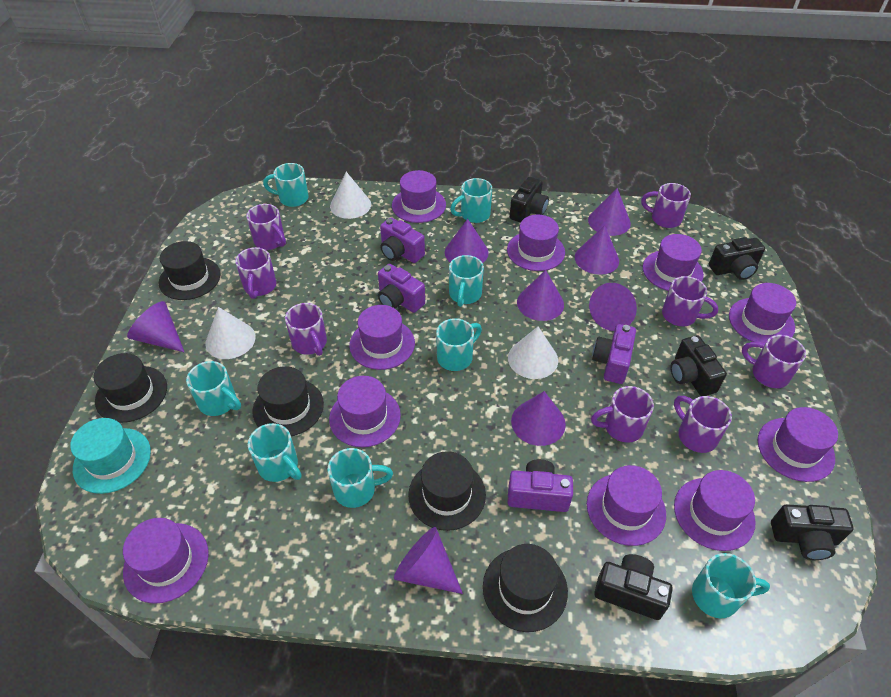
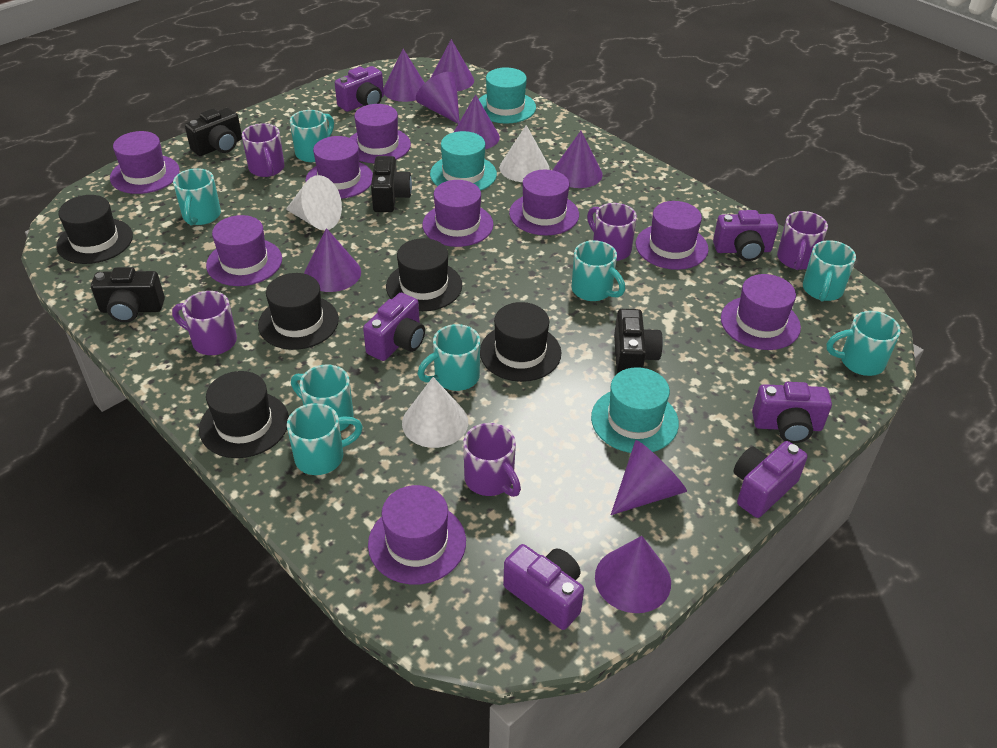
black camera: [510,177,549,223] [594,554,673,620] [670,335,727,396] [709,237,765,280] [771,504,854,560] = 5 -> [91,267,165,323] [185,107,242,156] [371,156,412,212] [614,309,663,374] = 4
purple camera: [378,264,425,313] [380,218,425,263] [507,459,573,512] [592,324,636,384] = 4 -> [335,66,384,112] [363,293,425,361] [503,544,584,630] [713,210,778,261] [734,441,808,518] [752,382,832,443] = 6
purple hat: [123,518,209,604] [329,376,401,447] [349,305,415,370] [392,170,446,223] [507,215,565,271] [587,465,666,546] [643,234,704,291] [674,470,756,551] [729,283,796,343] [758,407,838,482] = 10 -> [110,131,180,194] [206,215,282,286] [305,136,373,199] [350,104,411,163] [368,485,466,585] [422,180,494,247] [509,170,579,235] [636,201,709,270] [721,274,801,350] = 9
purple mug: [235,247,276,299] [246,204,286,250] [285,303,327,356] [591,386,654,442] [641,183,691,228] [662,276,718,326] [674,396,732,453] [742,335,806,388] = 8 -> [172,291,237,355] [242,123,285,177] [463,423,521,497] [587,203,637,261] [777,211,828,270] = 5
turquoise hat: [70,418,151,494] = 1 -> [430,131,497,191] [479,67,536,123] [591,367,679,453] = 3

